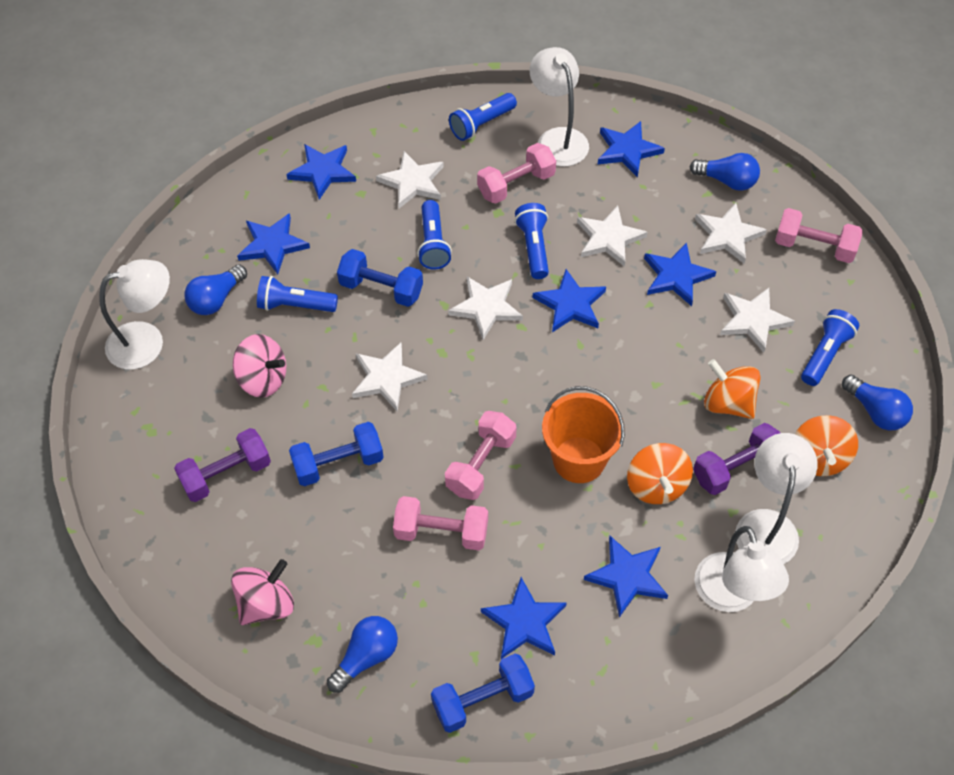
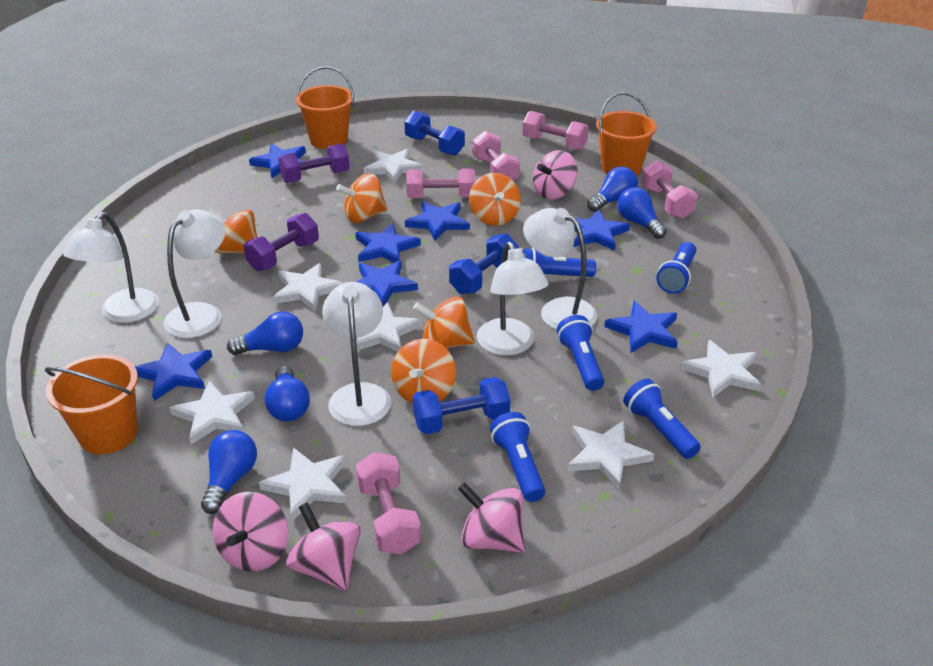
blue light bulb: [184,264,247,315] [327,616,398,693] [689,153,760,191] [842,375,913,430] = 4 -> [201,430,257,514] [227,311,303,355] [265,366,310,422] [587,166,638,212] [618,187,667,239] = 5
orange bucket: [542,386,625,483] = 1 -> [45,354,138,454] [296,66,354,149] [596,92,657,176] = 3
orange spinning top: [627,443,693,504] [704,359,761,419] [795,415,858,476] = 3 -> [208,208,257,254] [336,173,387,223] [391,339,456,403] [413,296,475,349] [469,173,521,226] = 5
pink dumbbell: [393,496,488,551] [445,411,516,500] [477,143,556,204] [775,208,863,263] = 4 -> [356,452,421,554] [406,168,475,198] [472,131,520,181] [522,111,589,150] [641,160,698,219] = 5
pink spinning top: [231,559,294,625] [233,334,286,398] = 2 -> [213,492,288,572] [286,502,361,591] [458,482,525,553] [533,150,577,200] = 4
white lamp: [99,259,170,369] [530,47,589,166] [694,526,789,612] [736,433,818,564] = 4 -> [63,212,159,323] [164,209,226,338] [322,282,391,426] [477,242,549,355] [523,208,597,330] = 5
white star: [352,343,427,411] [376,151,444,208] [448,277,523,340] [577,206,648,267] [695,203,767,264] [720,288,795,353] = 6 -> [170,381,255,445] [259,447,347,521] [273,263,343,311] [356,302,422,352] [363,149,423,184] [568,420,654,489] [681,340,761,398] = 7

